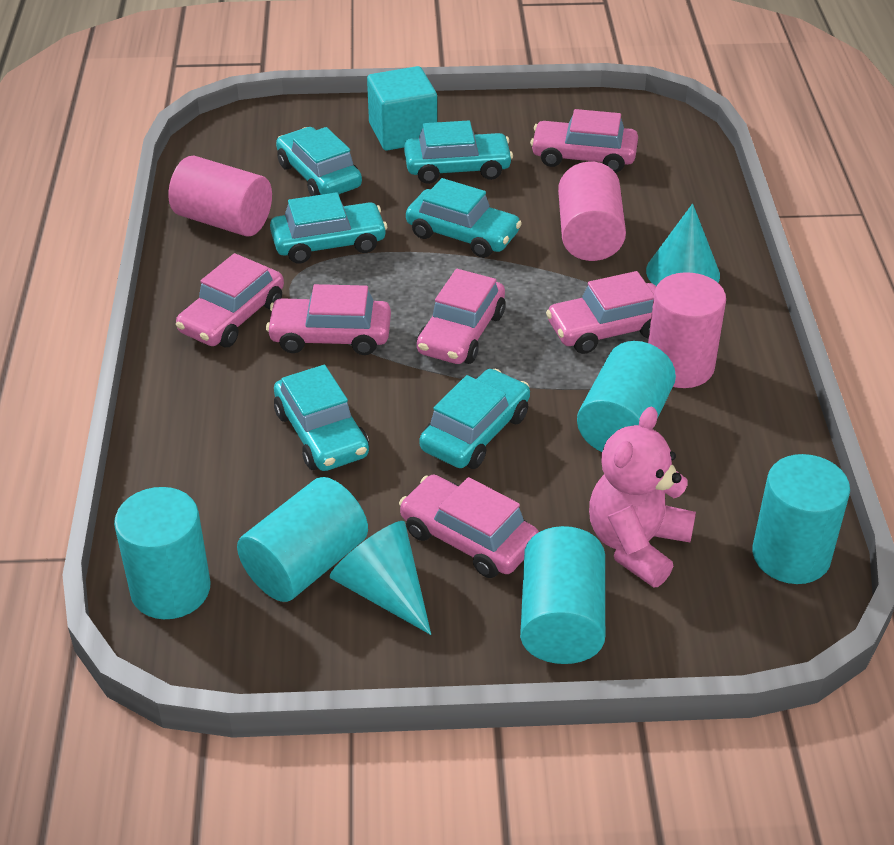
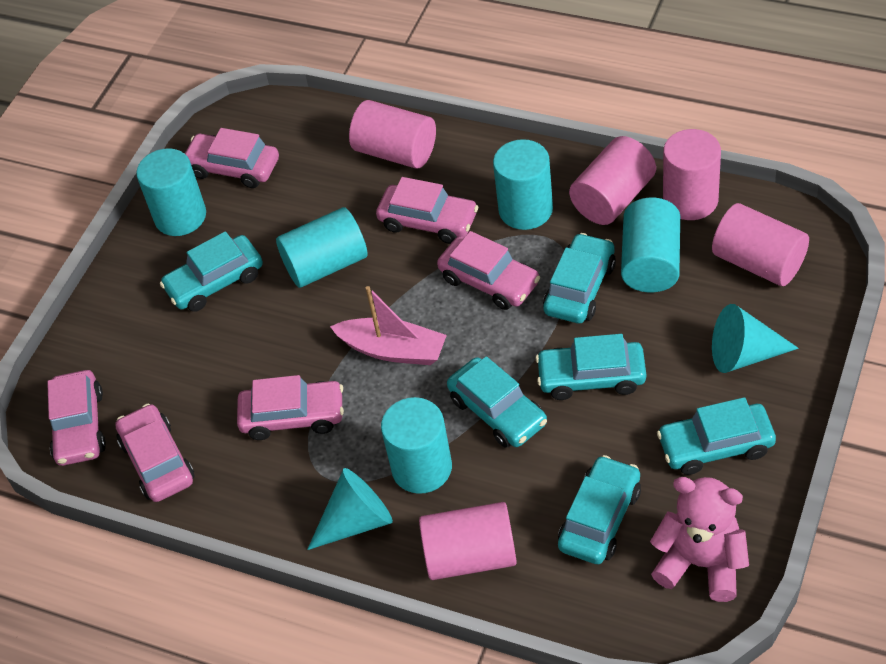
pink boat: none = 0 -> [330,286,447,365] = 1
pink cylinder: [168,155,272,237] [558,162,626,261] [648,272,726,388] = 3 -> [349,100,436,169] [419,502,517,580] [569,136,656,225] [663,129,721,220] [712,203,809,286] = 5
turquoise cube: [367,66,437,151] = 1 -> none = 0

